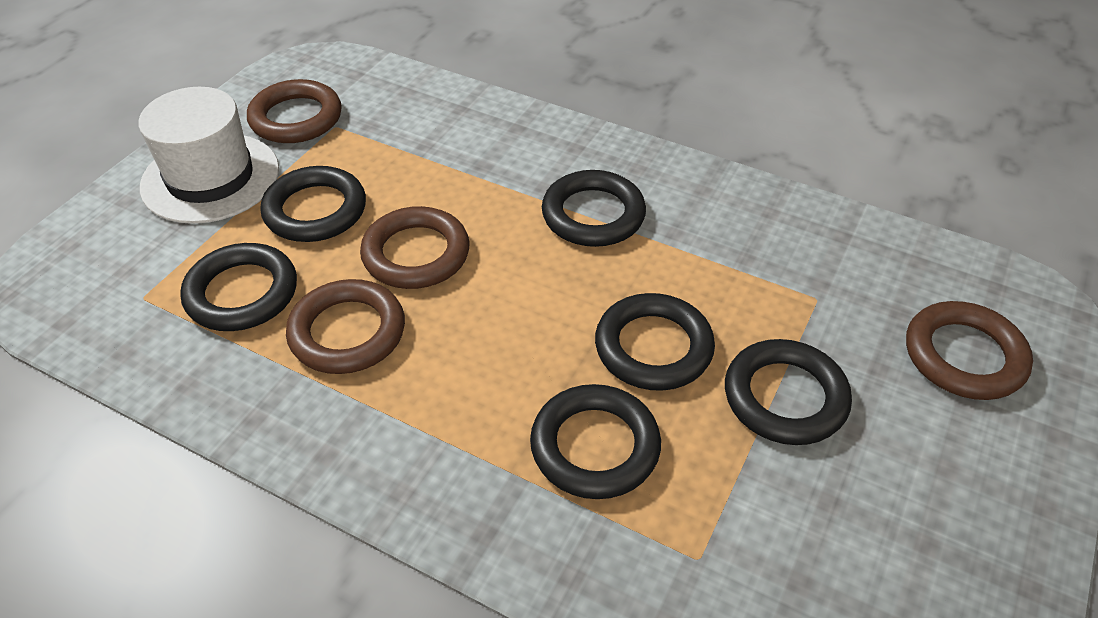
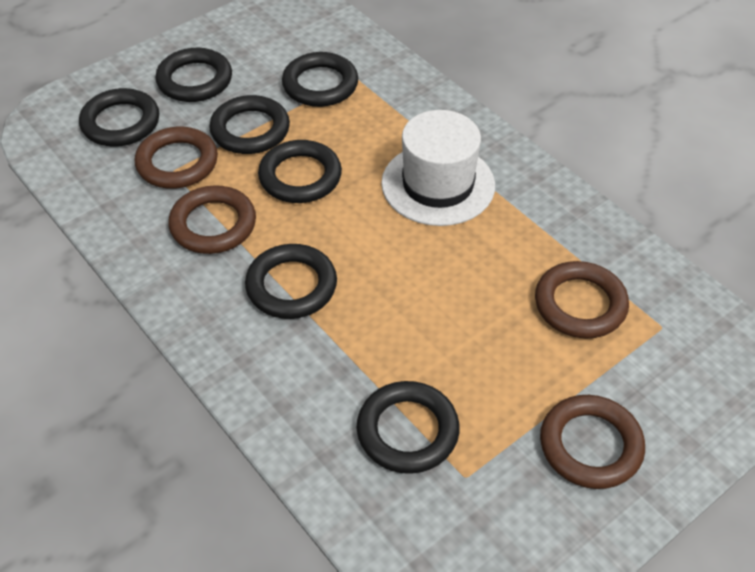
black ring: [180,243,297,331] [260,166,366,242] [530,384,661,499] [542,170,646,247] [595,293,715,391] [725,339,852,445] = 6 -> [79,88,159,147] [156,48,232,102] [209,95,290,154] [245,244,337,319] [258,140,342,203] [282,52,358,107] [357,381,460,474] = 7

